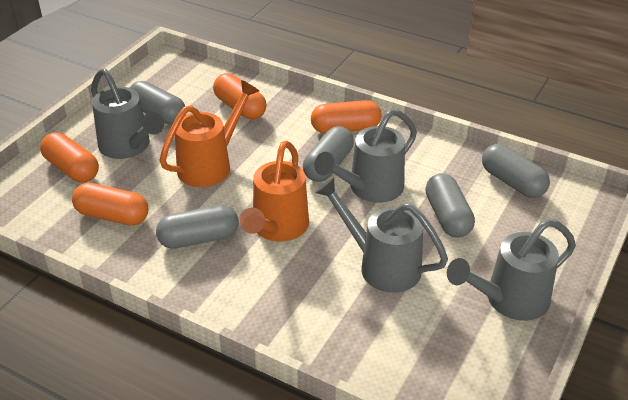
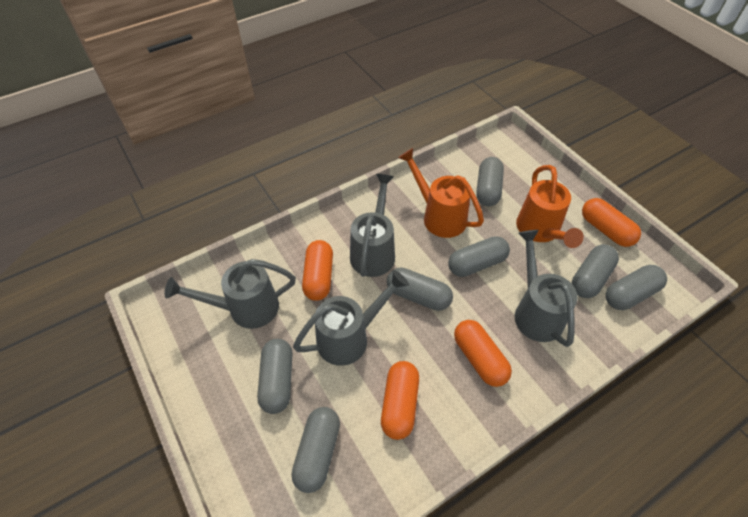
grey capsule: [130,81,185,124] [156,205,239,249] [303,126,354,182] [425,173,475,238] [482,144,550,198] = 5 -> [257,339,293,414] [291,407,340,493] [387,267,453,311] [448,236,510,277] [476,157,504,206] [572,244,619,298] [606,265,667,310] = 7

